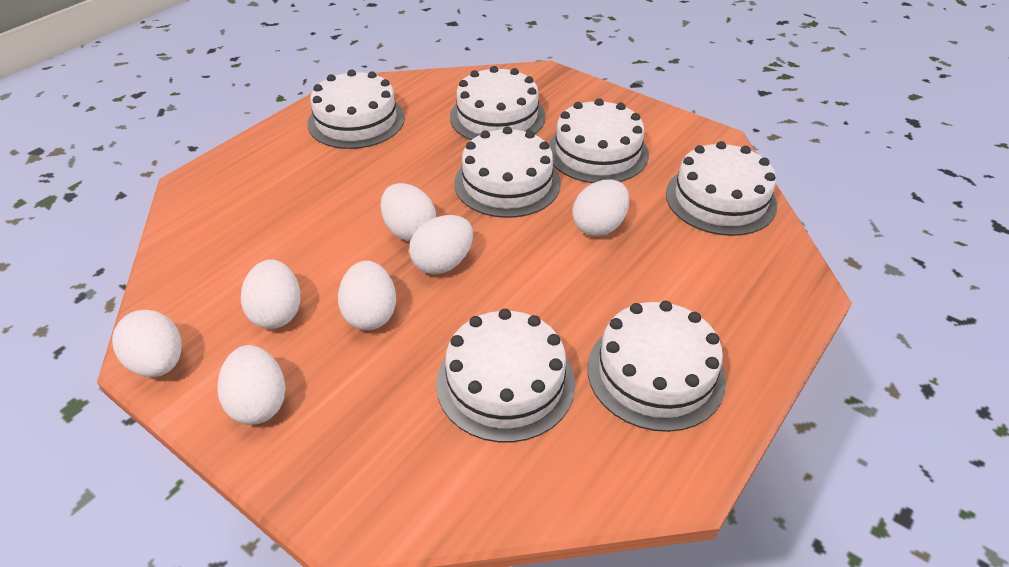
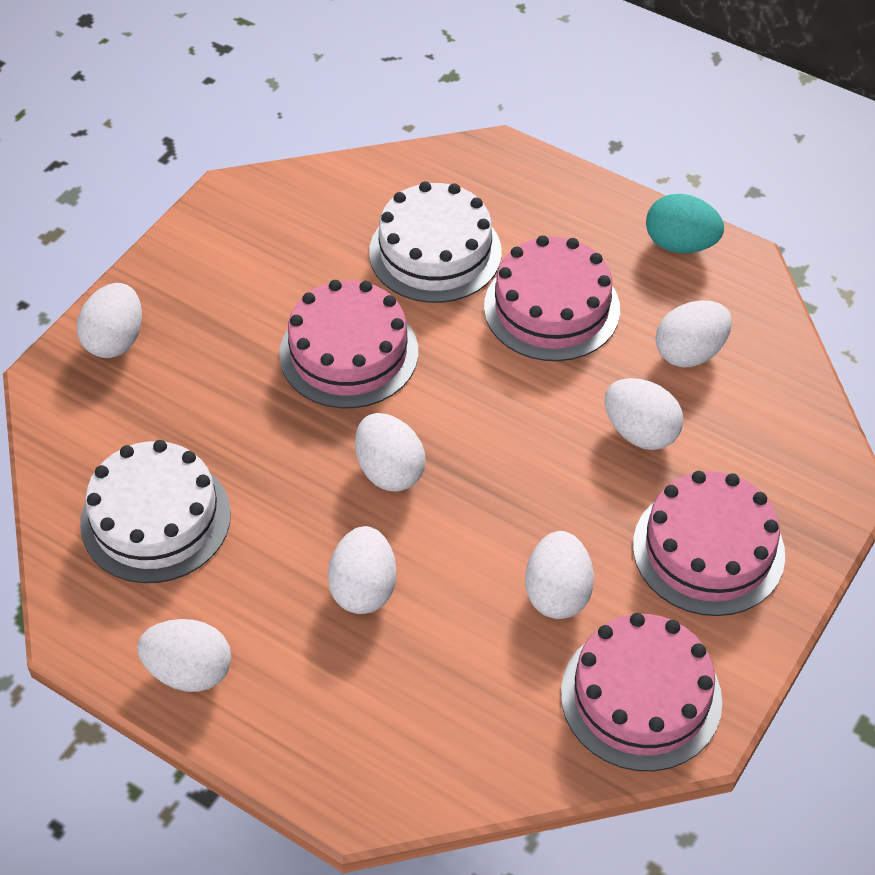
pink cake: none = 0 -> [279,280,418,408] [484,235,620,361] [561,613,722,771] [633,471,785,616] = 4
turquoise egg: none = 0 -> [646,194,724,253] = 1
white cake: [308,70,405,149] [436,309,575,442] [450,66,545,140] [454,126,561,218] [549,98,649,183] [587,301,726,432] [666,141,777,236] = 7 -> [80,440,231,583] [369,181,502,303] = 2

